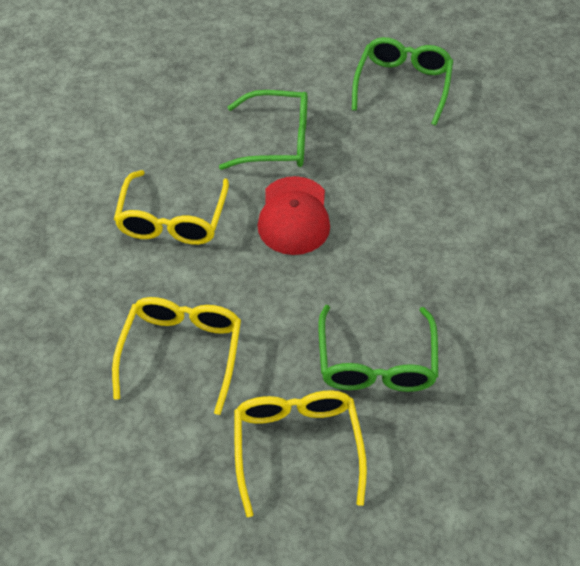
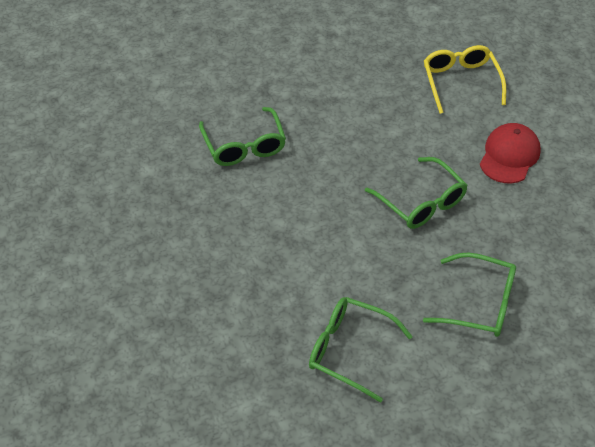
green glasses: [219,90,308,170] [319,305,438,392] [352,37,453,126] = 3 -> [199,107,286,166] [309,297,413,403] [365,157,468,229] [423,253,516,337] = 4
yellow glasses: [112,297,241,415] [114,170,229,245] [234,391,367,517] = 3 -> [424,45,506,114] = 1

